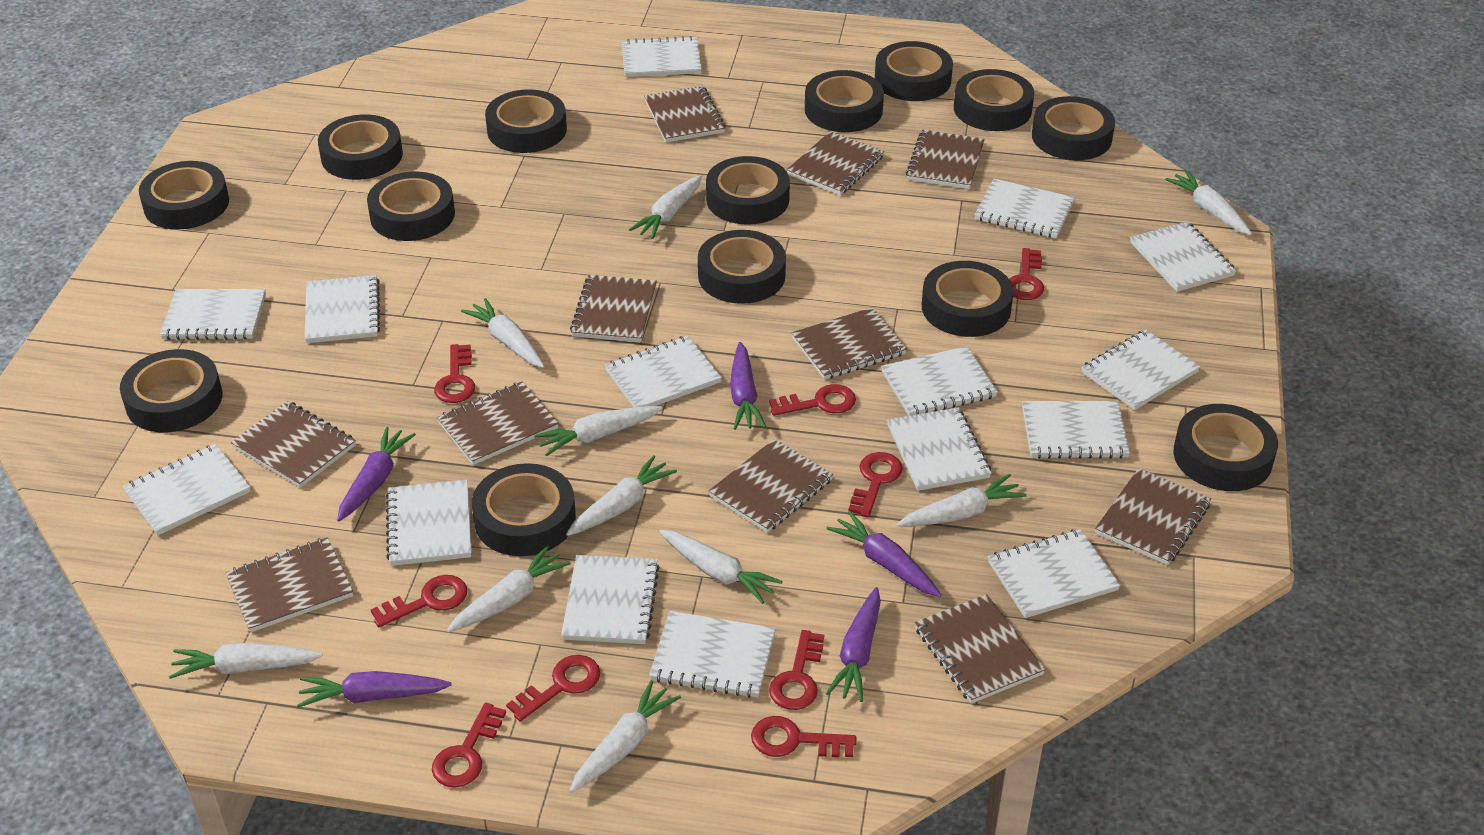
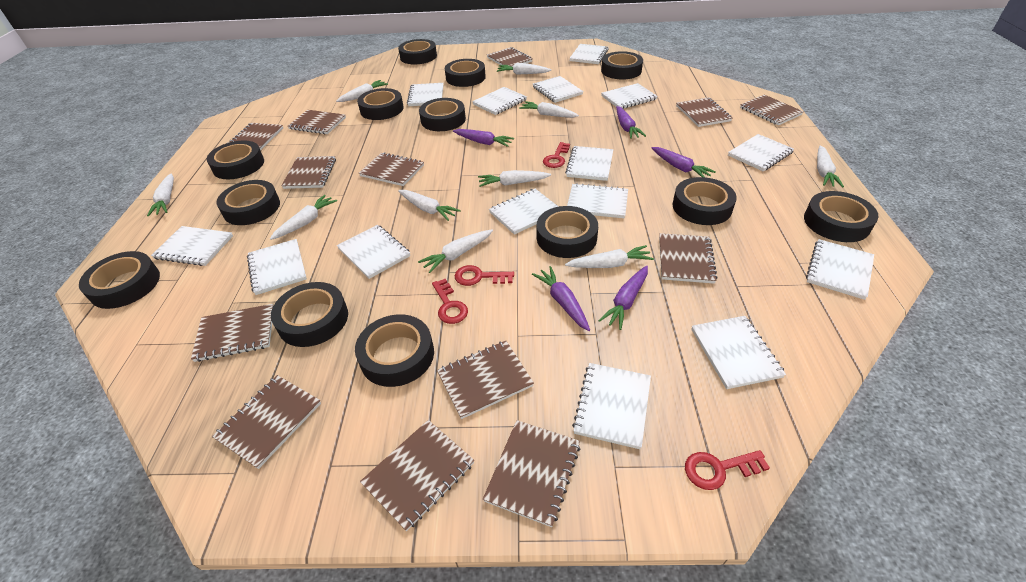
black tape: [120,349,222,432] [139,161,229,230] [318,115,403,180] [367,172,455,241] [472,463,576,556] [485,89,567,153] [698,230,786,304] [706,156,790,225] [805,70,884,132] [875,41,953,101] [922,261,1014,337] [954,69,1034,131] [1032,96,1115,160] [1173,404,1278,491] = 14 -> [79,251,160,309] [207,140,264,179] [217,180,280,225] [271,282,348,347] [355,314,434,387] [357,88,404,120] [398,39,437,64] [419,98,466,131] [445,59,486,87] [536,206,598,258] [601,51,643,80] [672,177,737,225] [804,191,878,242] = 13
brown notebook: [226,537,353,633] [231,401,356,488] [437,381,559,465] [570,275,657,342] [644,86,726,143] [709,439,833,533] [787,131,884,195] [792,307,907,380] [906,130,985,189] [915,594,1046,704] [1095,468,1211,565] = 11 -> [191,304,273,362] [212,375,321,469] [228,123,283,151] [281,156,336,189] [288,110,346,134] [359,152,424,186] [360,420,474,531] [437,341,534,419] [483,420,580,527] [487,47,532,67] [659,233,718,284] [676,97,733,127] [740,95,804,125] = 13
red key: [371,575,467,627] [432,703,506,788] [434,344,475,403] [506,655,601,722] [751,716,856,758] [769,384,856,416] [769,630,824,710] [848,452,903,517] [1009,248,1044,300] = 9 -> [432,279,468,324] [455,265,514,286] [543,142,570,168] [685,450,770,490] = 4

